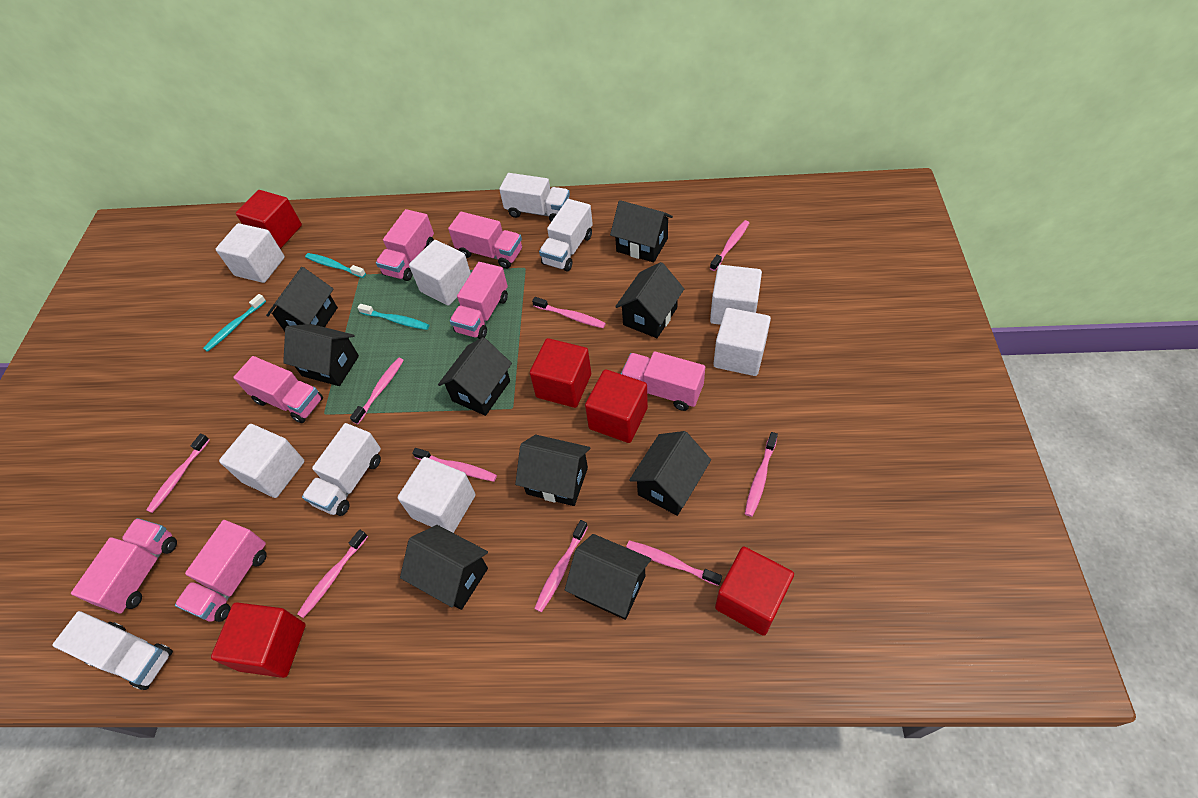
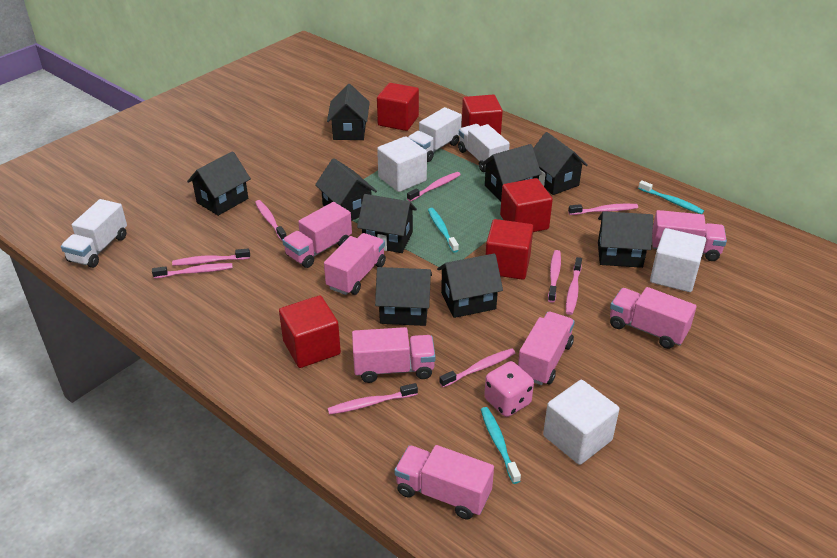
pink dice: none = 0 -> [484,361,534,417] = 1
white cube: [216,223,285,283] [219,424,304,498] [398,457,476,533] [409,240,471,306] [710,265,762,325] [713,308,771,376] = 6 -> [377,136,427,192] [543,380,619,465] [650,228,706,292] = 3
white truck: [52,611,173,690] [302,423,381,516] [499,173,570,222] [539,199,593,271] = 4 -> [61,199,127,268] [408,107,462,162] [458,124,510,172] = 3

